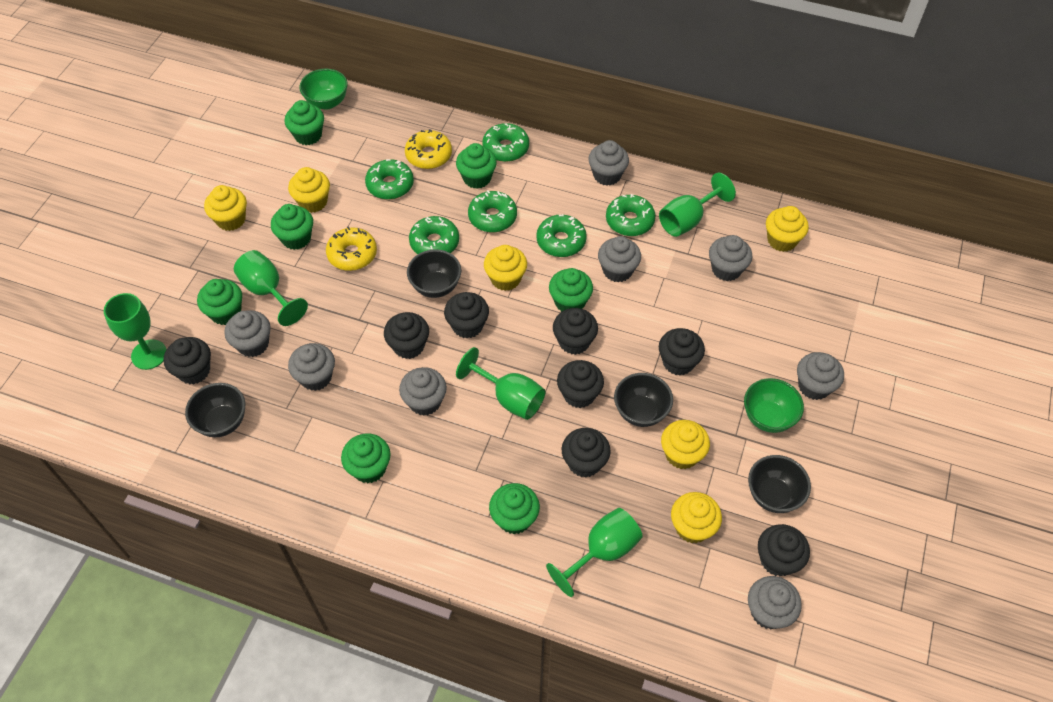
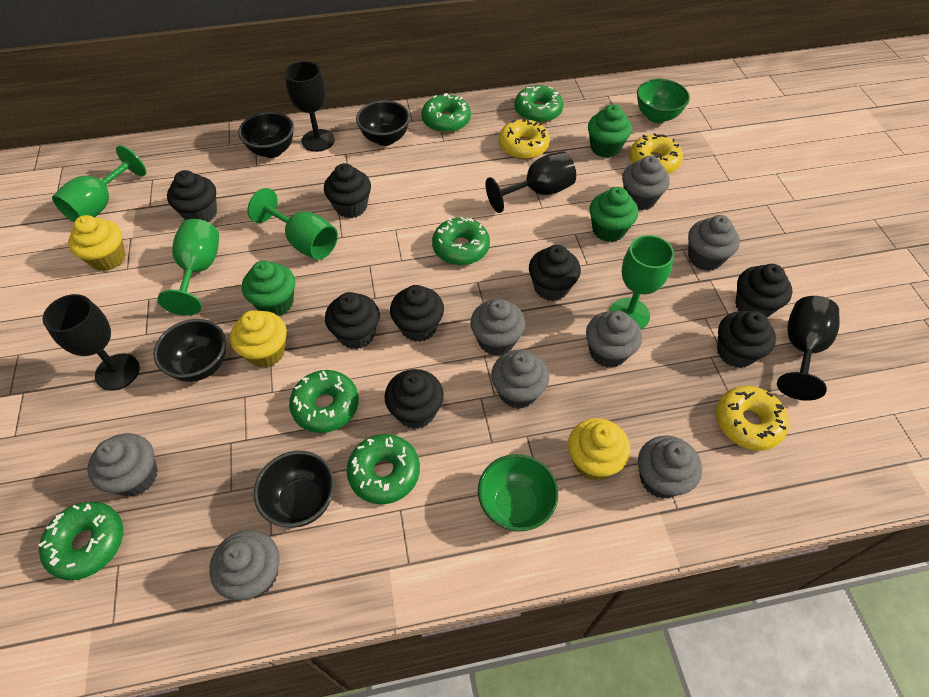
black goblet: none = 0 -> [43,294,140,391] [285,61,335,152] [486,151,576,213] [777,296,840,401] = 4
green cupcake: [197,279,242,325] [271,204,313,250] [284,100,324,145] [341,433,391,483] [456,143,497,189] [489,483,540,534] [549,268,593,312] = 7 -> [242,261,295,316] [588,104,632,158] [589,187,638,242] = 3
green goblet: [104,293,167,370] [234,250,308,326] [456,347,545,420] [546,508,643,597] [659,173,736,237] = 5 -> [52,145,146,222] [157,219,219,316] [247,188,338,260] [610,235,674,329] = 4
yellow cupcake: [204,185,247,231] [288,167,330,213] [484,245,527,291] [661,420,710,469] [671,492,722,543] [766,206,809,252] = 6 -> [68,215,126,271] [230,310,287,368] [568,418,630,480] = 3
yellow donut: [326,226,377,271] [405,129,452,169] = 2 -> [499,118,550,159] [629,133,683,174] [716,386,789,450] = 3

